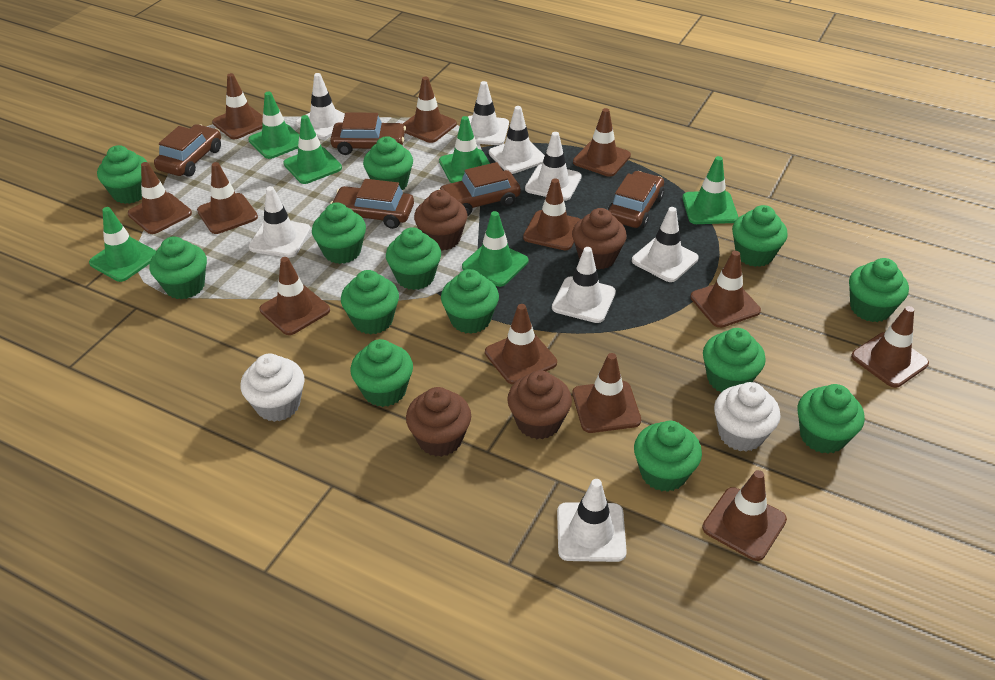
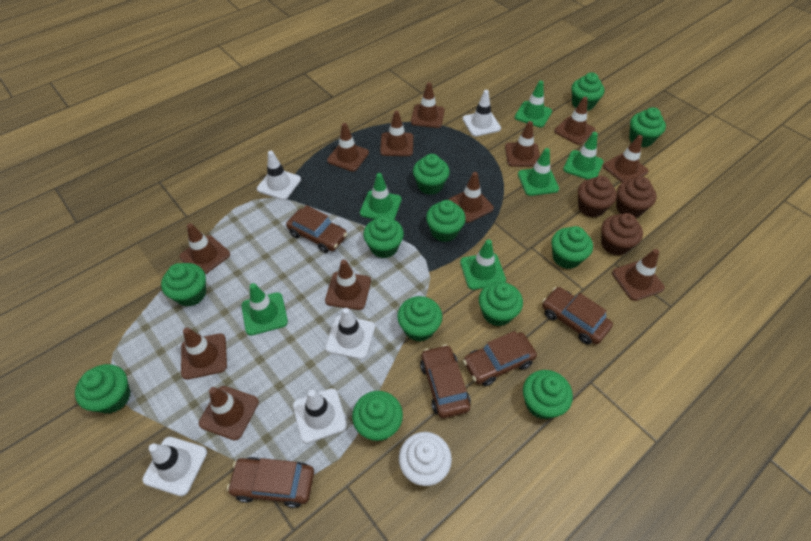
brown cupcake: [406,387,471,457] [414,190,467,251] [507,370,572,439] [572,208,627,270] = 4 -> [578,176,617,217] [601,213,643,255] [616,177,657,218] = 3
green cupcake: [97,145,147,204] [150,236,207,299] [312,203,366,264] [341,270,399,335] [350,339,413,407] [363,136,413,190] [386,227,441,290] [441,269,499,334] [634,421,702,492] [703,328,766,393] [732,205,788,267] [797,384,865,454] [849,258,909,322] = 13 -> [75,364,131,414] [161,263,206,307] [352,391,403,442] [363,216,404,258] [397,296,442,342] [413,154,450,195] [426,200,466,242] [479,282,523,326] [523,370,573,419] [551,226,593,269] [572,72,604,111] [629,107,666,147] = 12
white cupcake: [241,354,305,422] [714,382,781,452] = 2 -> [399,432,452,486] = 1
white traffic cone: [249,186,311,258] [296,73,345,139] [468,81,509,145] [489,106,545,174] [525,132,582,201] [552,247,616,323] [557,479,627,562] [632,207,699,282] = 8 -> [143,437,207,496] [257,151,301,200] [293,388,347,444] [325,308,375,360] [463,90,501,137] = 5

